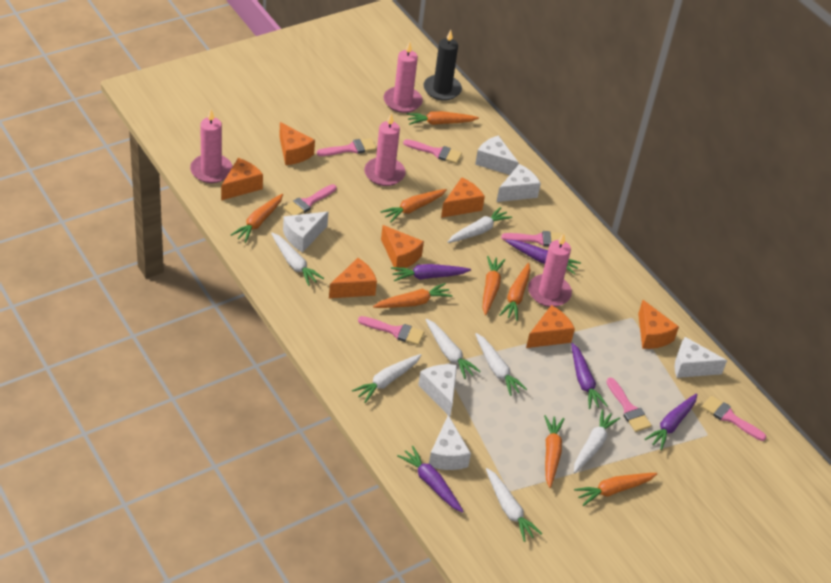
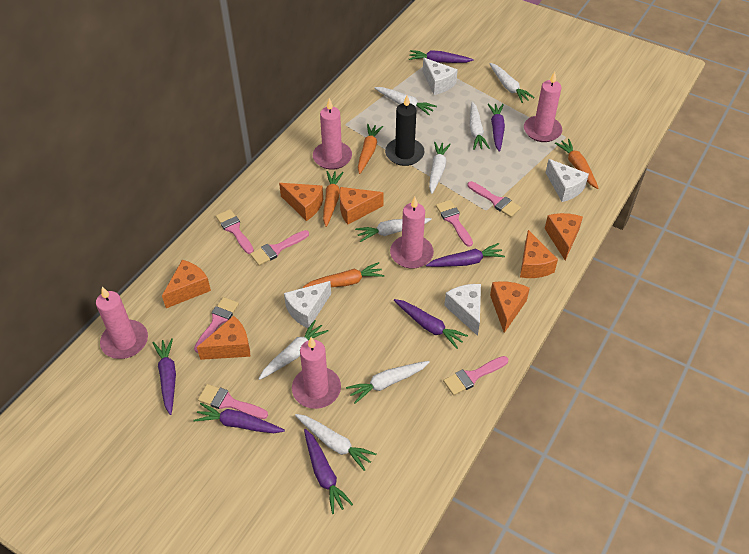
orange carrot: [231,194,283,243] [373,283,452,308] [380,189,447,223] [407,111,479,125] [482,256,505,315] [499,263,530,321] [544,415,564,488] [574,473,657,506] = 8 -> [303,262,384,288] [323,171,344,227] [358,124,383,174] [555,139,599,189] = 4
pink candle: [190,110,232,183] [364,113,406,186] [384,42,423,113] [528,233,572,307] = 4 -> [96,287,148,359] [292,337,341,409] [313,98,352,170] [390,197,434,269] [524,72,562,142] = 5
purple carrot: [391,264,471,281] [397,446,464,513] [505,240,581,274] [571,343,608,409] [645,393,697,450] = 5 -> [153,338,176,415] [193,403,285,433] [304,429,353,514] [394,299,468,349] [409,50,474,63] [426,243,505,267] [488,103,505,152] = 7
white carrot: [271,233,324,286] [352,354,421,403] [425,319,481,379] [448,207,512,243] [475,333,527,396] [486,468,542,542] [574,409,620,473] = 7 -> [259,320,329,380] [295,414,377,471] [346,361,430,404] [355,218,432,242] [375,87,437,115] [429,142,451,194] [469,102,490,150] [489,63,535,103] = 8
white cheese: [283,212,328,252] [418,364,457,417] [429,415,471,470] [475,135,519,175] [497,164,541,202] [675,337,727,378] = 6 -> [284,281,331,328] [423,58,458,95] [444,284,481,336] [546,159,589,202] = 4

